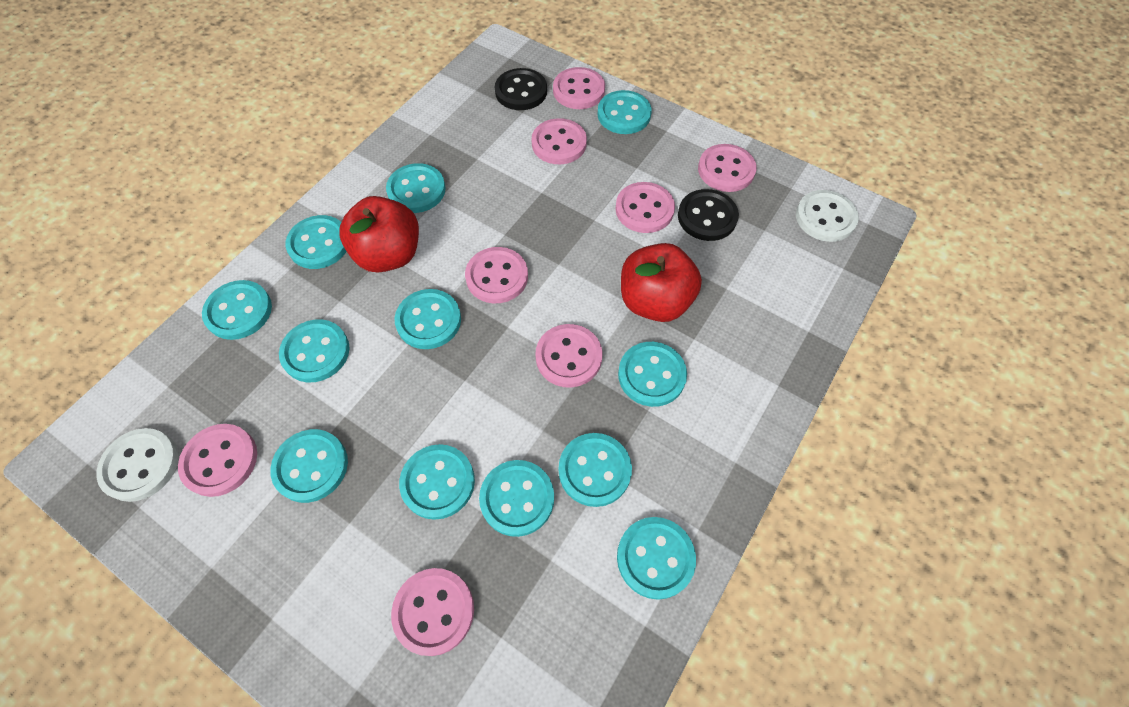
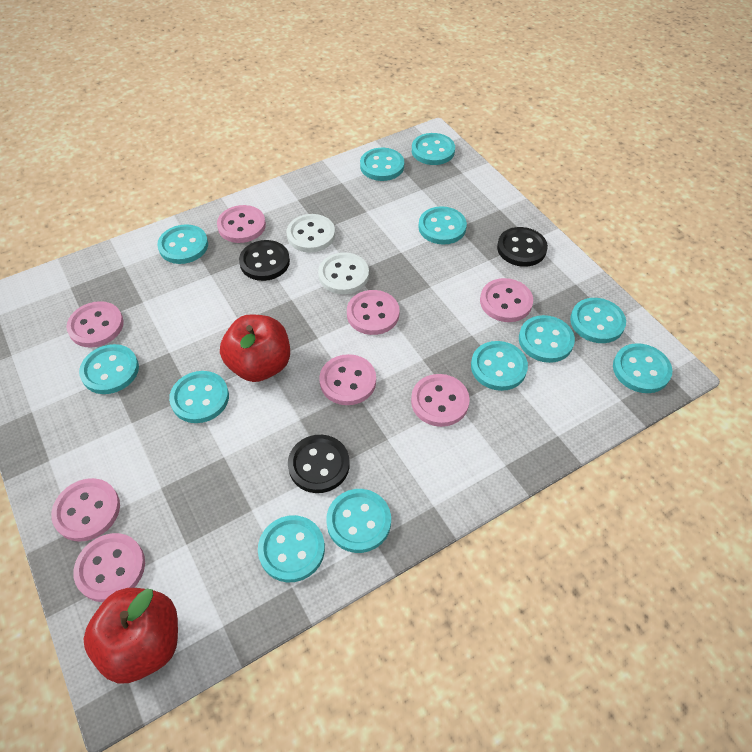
black button: [495,68,547,110] [678,189,739,241] = 2 -> [239,240,290,281] [288,435,350,493] [497,227,548,267] = 3

